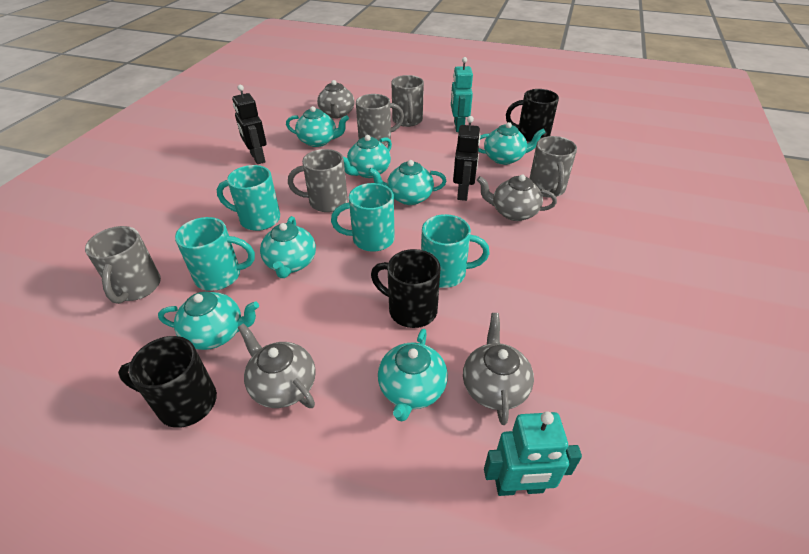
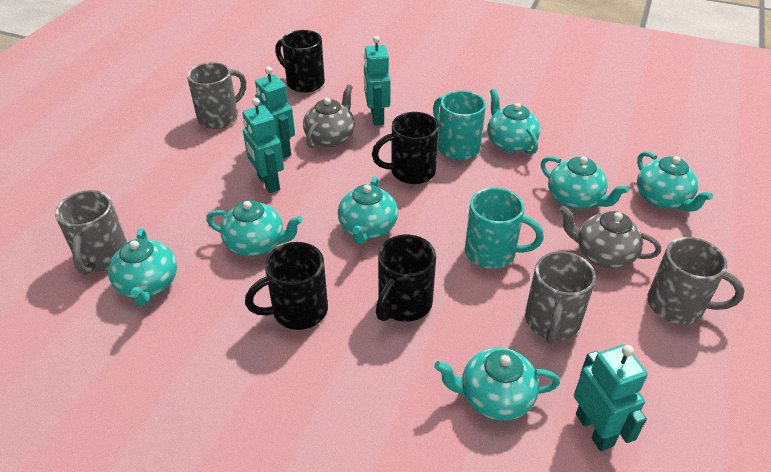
black mug: [118,336,217,428] [371,249,441,328] [506,89,559,142] = 3 -> [245,242,328,330] [275,30,325,93] [372,112,439,184] [376,235,436,322] = 4
black robot: [232,85,267,164] [453,116,481,201] = 2 -> none = 0
grey mug: [85,226,161,304] [288,149,348,212] [356,94,404,146] [392,75,424,127] [529,136,577,198] = 5 -> [55,190,127,275] [187,62,246,129] [525,251,596,344] [647,237,744,324] = 4
grey teapot: [238,323,316,408] [317,80,355,118] [463,313,534,425] [477,175,557,221] = 4 -> [303,84,355,148] [559,206,661,268] = 2
turquoise mug: [175,217,255,291] [217,165,280,231] [331,183,395,252] [421,214,490,288] = 4 -> [433,90,486,161] [465,187,544,269] = 2
turquoise robot: [451,57,473,132] [484,412,582,496] = 2 -> [243,98,284,193] [255,67,295,159] [364,36,391,126] [574,345,648,451] = 4

